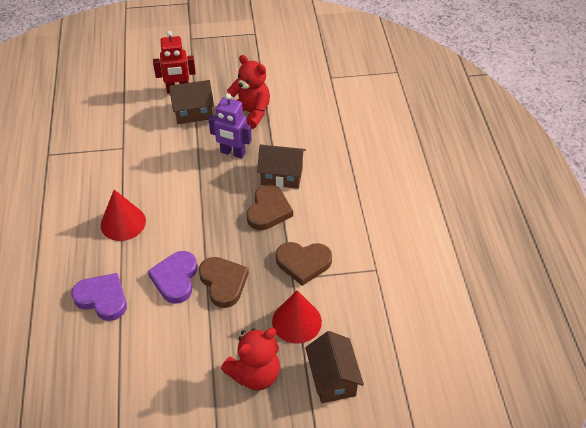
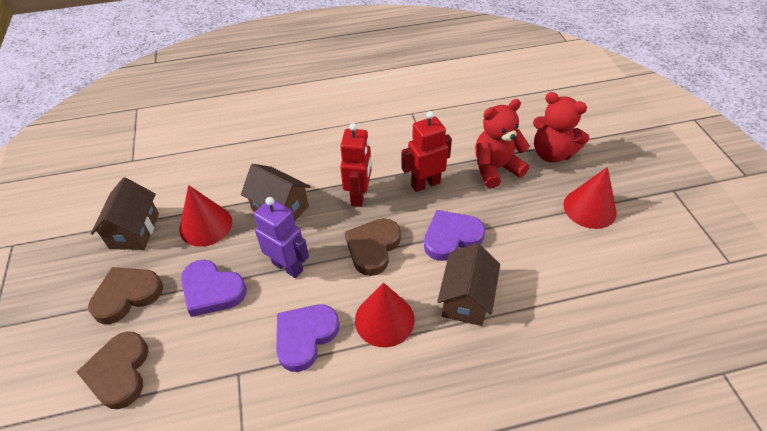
purple heart: [71,273,127,321] [148,251,197,304] = 2 -> [181,260,247,317] [276,304,339,372] [424,210,485,261] = 3
red cone: [101,189,146,241] [272,290,322,344] = 2 -> [179,185,232,247] [355,283,415,348] [563,167,617,229] = 3
red robot: [153,31,196,94] = 1 -> [340,123,372,207] [401,111,452,192] = 2

